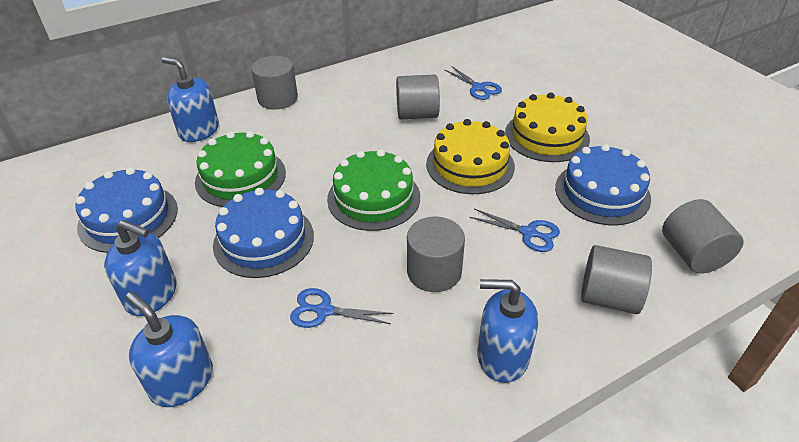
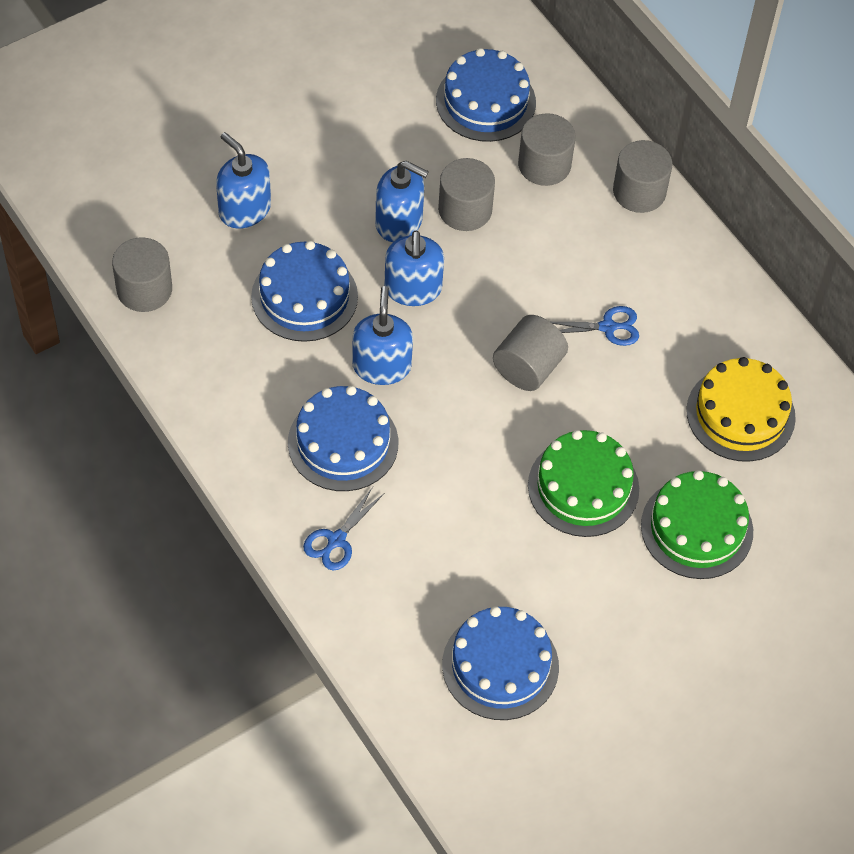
blue cake: [75,167,178,253] [213,188,314,278] [555,144,651,225] = 3 -> [251,241,358,342] [288,386,398,491] [436,48,536,142] [442,606,559,720] = 4
blue scissors: [290,288,394,328] [444,66,502,100] [469,209,560,252] = 3 -> [303,487,385,571] [550,306,639,346] = 2
yellow cake: [426,119,515,194] [505,92,590,162] = 2 -> [686,357,796,462] = 1

